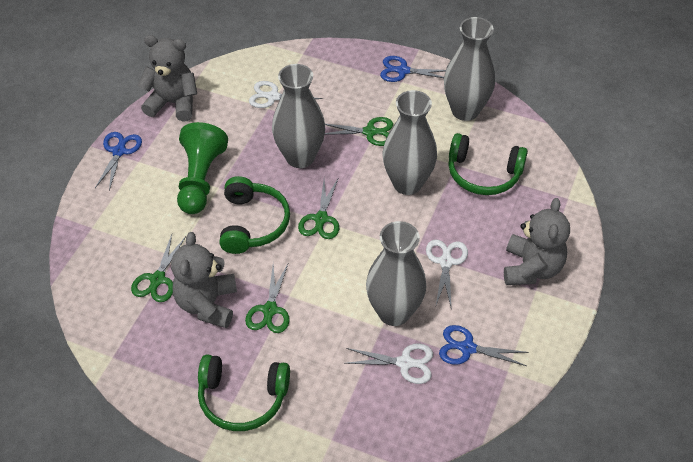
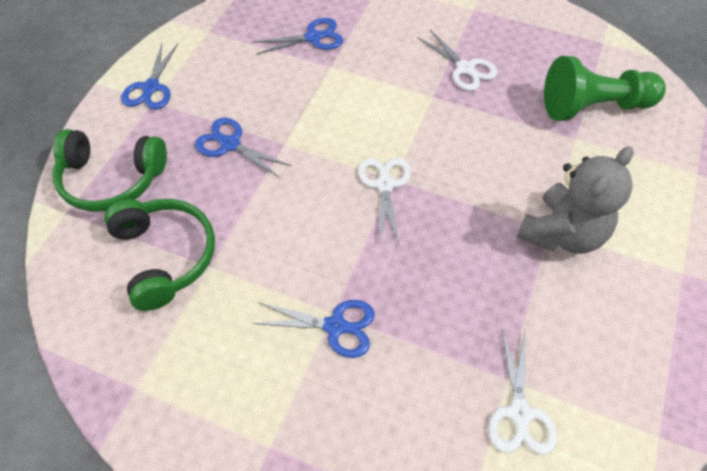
blue scissors: [95,132,142,191] [380,56,446,82] [439,325,528,366] = 3 -> [121,43,178,110] [195,118,292,178] [252,18,343,55] [253,300,375,358] = 4
green headphones: [198,354,290,431] [219,176,290,254] [448,133,528,195] = 3 -> [52,129,167,212] [104,199,215,311] = 2
green scissors: [131,234,186,302] [245,264,290,333] [298,179,339,239] [325,117,393,146] = 4 -> none = 0
grey teddy bear: [138,35,197,122] [171,232,237,328] [504,198,570,285] = 3 -> [517,146,634,254] = 1
grey vase: [272,64,325,168] [366,221,426,326] [383,90,437,195] [444,17,495,121] = 4 -> none = 0

